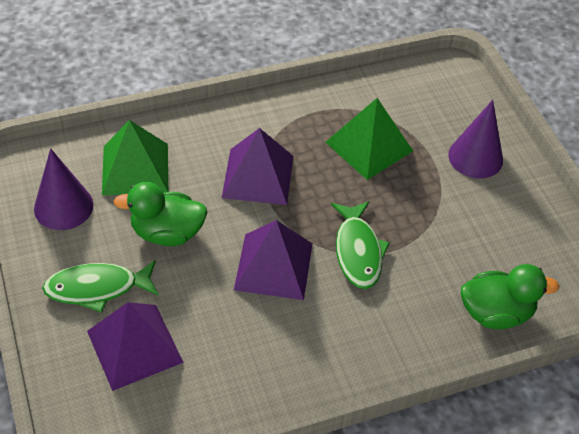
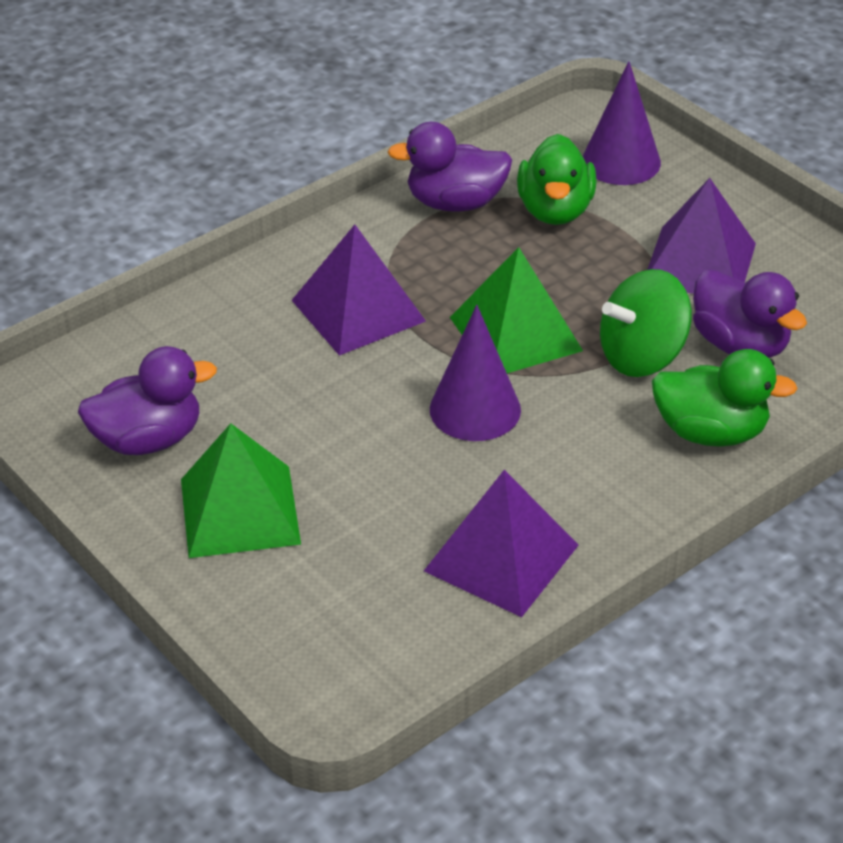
green fish: [42,260,159,313] [331,201,390,289] = 2 -> none = 0
green spinning top: none = 0 -> [600,269,692,377] = 1
purple duck: none = 0 -> [78,346,217,455] [388,122,512,212] [693,269,807,358] = 3

